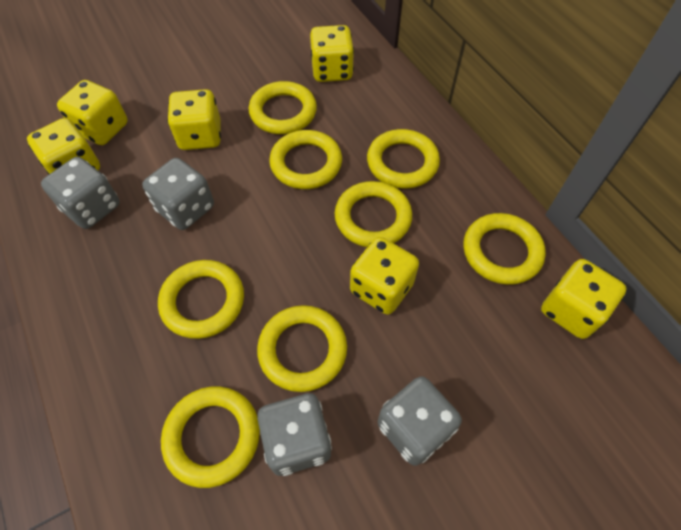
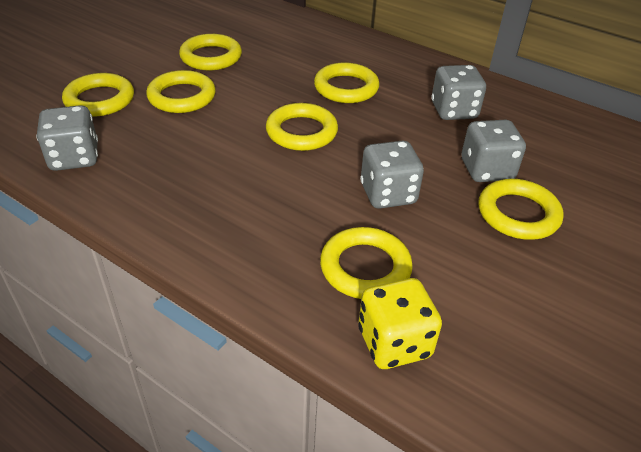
yellow dice: [27,118,100,174] [57,80,128,145] [167,89,221,150] [310,25,354,82] [350,237,419,315] [541,259,627,339] = 6 -> [358,278,442,369] = 1
yellow ring: [158,260,244,339] [161,387,260,488] [249,81,317,134] [257,305,347,392] [269,130,342,189] [335,181,412,247] [367,129,440,188] [463,213,546,285] = 8 -> [62,73,134,117] [146,70,216,113] [179,34,242,70] [266,103,338,151] [314,63,379,103] [320,227,413,299] [479,179,564,240] = 7

